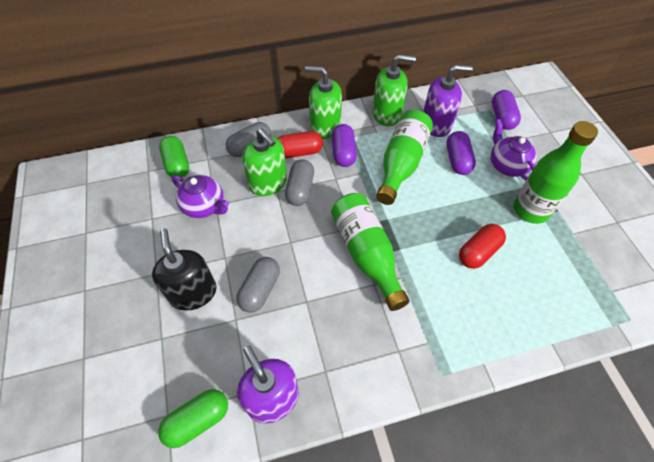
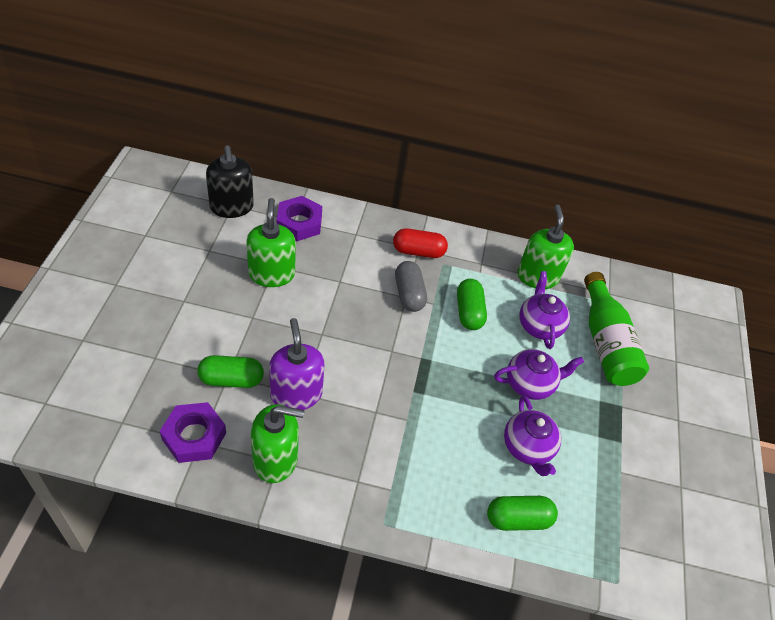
green bottle: [331,193,410,311] [376,110,433,205] [513,121,598,224] = 3 -> [584,272,649,386] = 1
green capsule: [158,389,228,448] [159,136,189,178] = 2 -> [197,355,264,388] [457,279,487,330] [487,496,558,531] = 3
grey capsule: [226,122,271,157] [236,257,280,313] [285,159,314,206] = 3 -> [395,261,427,312] = 1
purple capsule: [332,124,357,167] [447,131,476,175] [492,90,521,130] = 3 -> none = 0
purple nut: none = 0 -> [160,402,226,463] [277,196,322,241] = 2
purple soap dispenser: [237,346,299,424] [423,65,473,137] = 2 -> [269,318,325,410] = 1
purple teapot: [171,175,229,218] [491,119,537,180] = 2 -> [494,349,584,400] [504,395,561,476] [519,271,570,349] = 3
red capsule: [277,131,323,158] [459,224,506,269] = 2 -> [393,228,448,258] = 1

